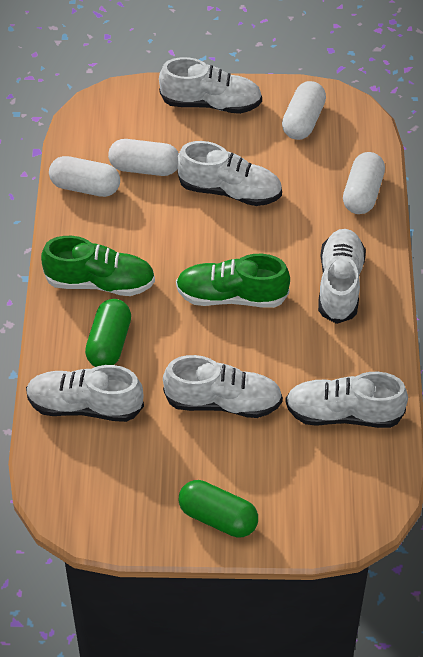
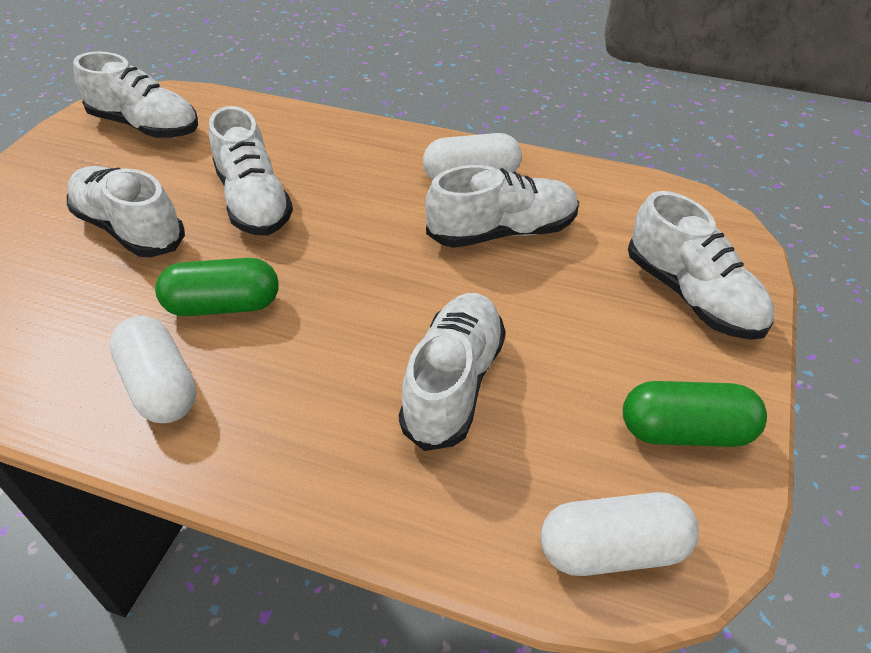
green shoe: [41,236,155,296] [176,254,290,308] = 2 -> none = 0
white capsule: [49,156,120,197] [108,139,179,176] [282,81,326,140] [343,152,385,214] = 4 -> [109,316,197,423] [423,133,522,180] [540,492,699,576] = 3

